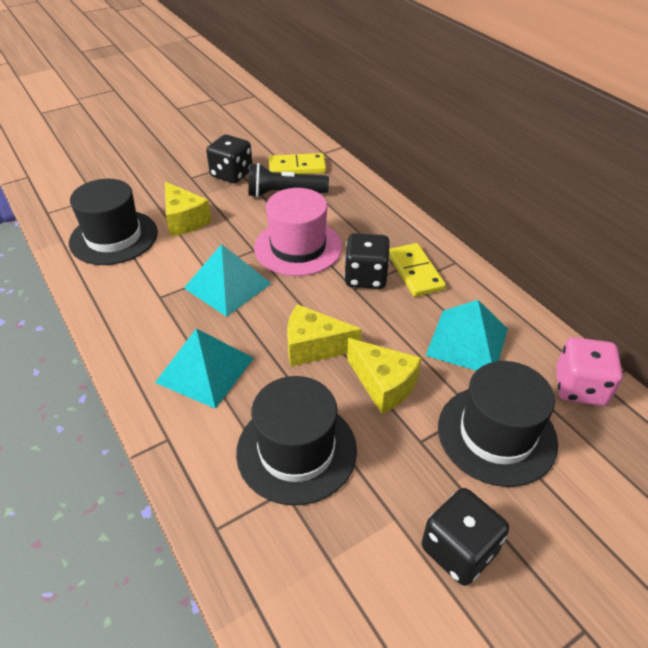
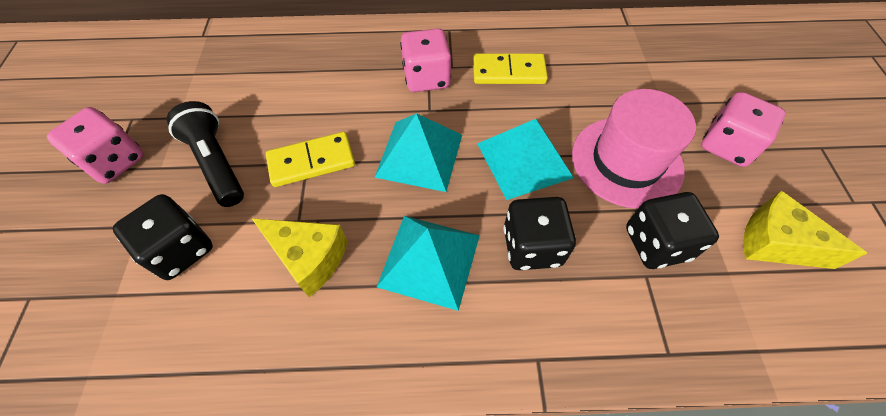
black hat: [69,179,158,265] [236,376,357,506] [438,361,558,487] = 3 -> none = 0
pink dice: [556,337,623,406] = 1 -> [47,107,144,184] [400,28,451,92] [702,92,786,167] = 3
yellow cheese: [165,182,212,236] [287,304,362,366] [347,338,422,414] = 3 -> [251,218,347,297] [743,191,868,269] = 2

